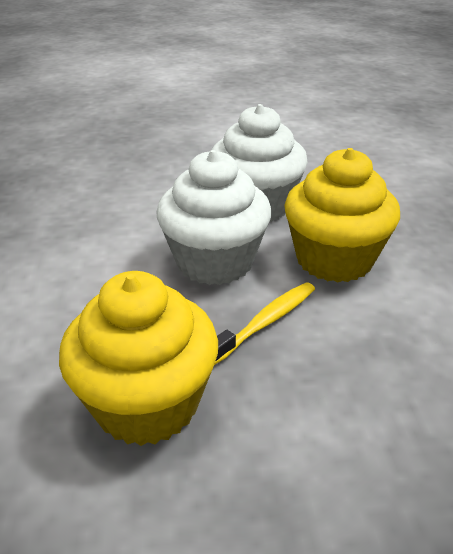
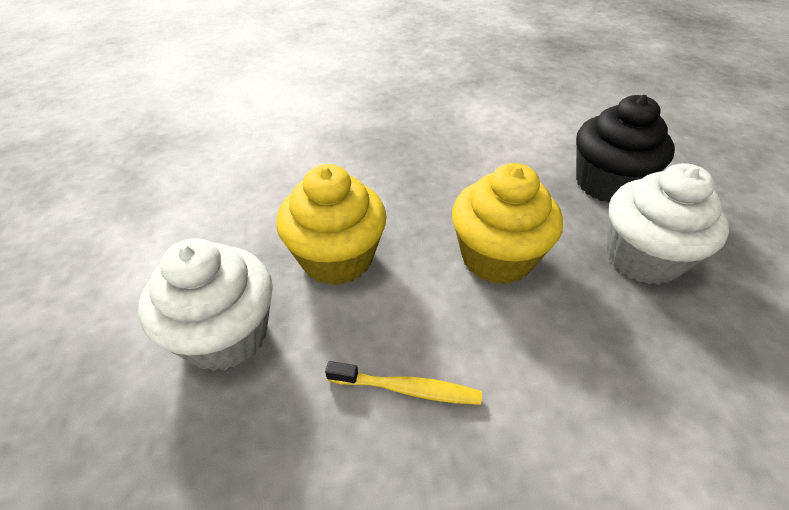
black cupcake: none = 0 -> [576,95,675,203] = 1

